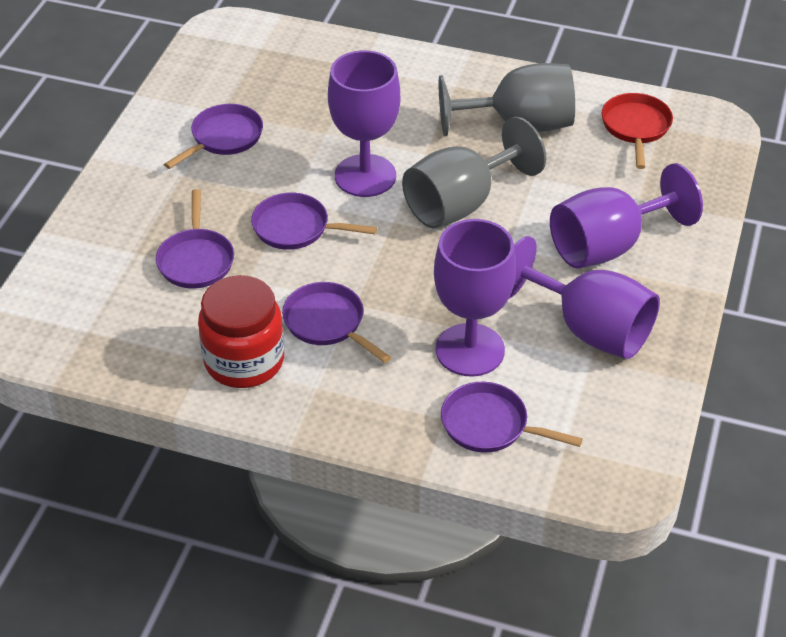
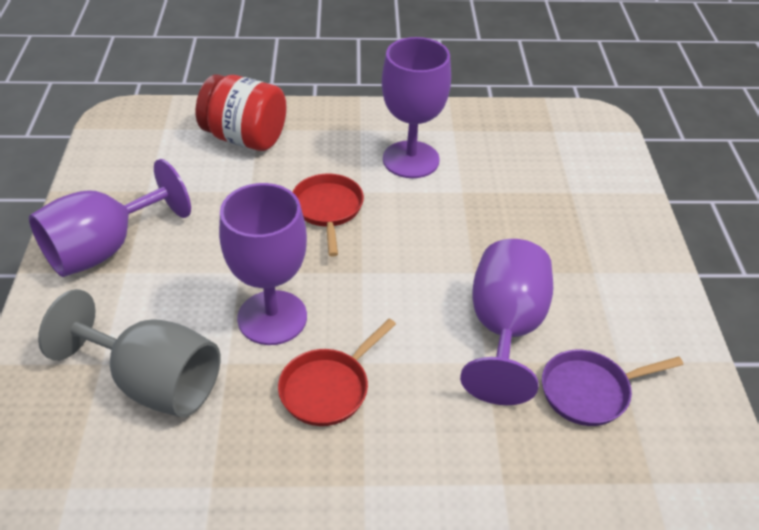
grey goblet: [402,117,546,228] [439,63,575,136] = 2 -> [38,289,221,417] = 1
purple pan: [156,189,234,288] [164,104,263,169] [251,193,377,250] [282,282,391,363] [441,382,583,453] = 5 -> [542,350,683,426] = 1
red pan: [601,93,673,169] = 1 -> [278,319,396,426] [293,174,364,256] = 2

